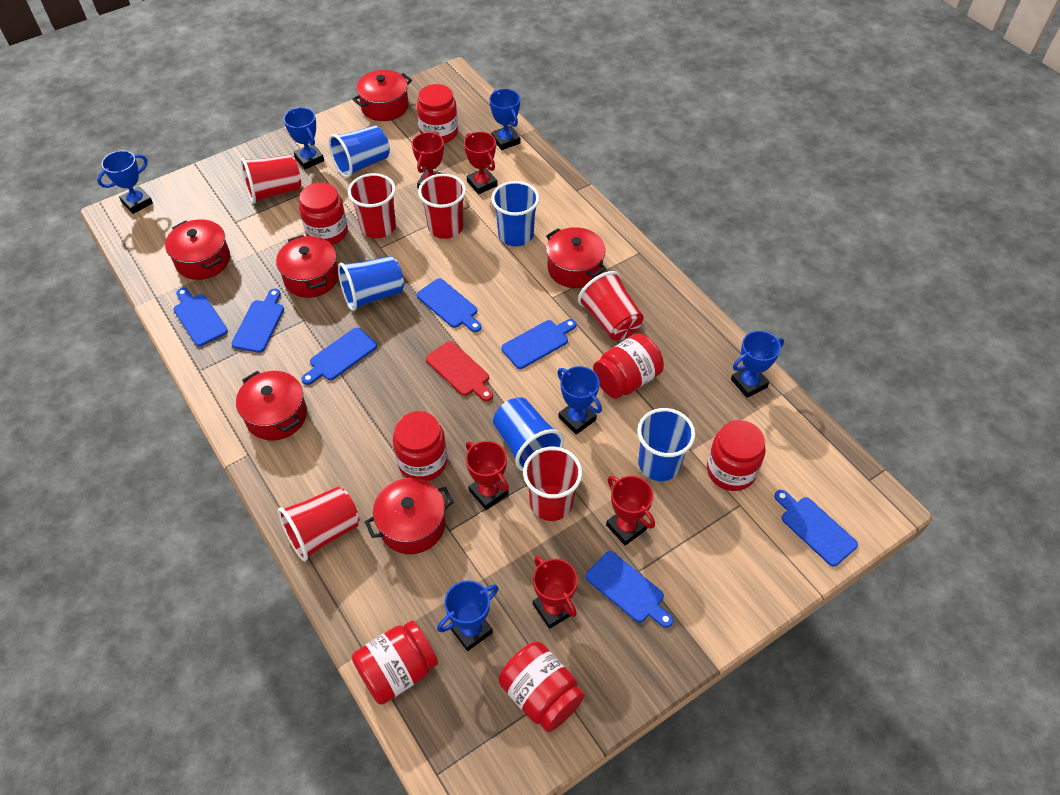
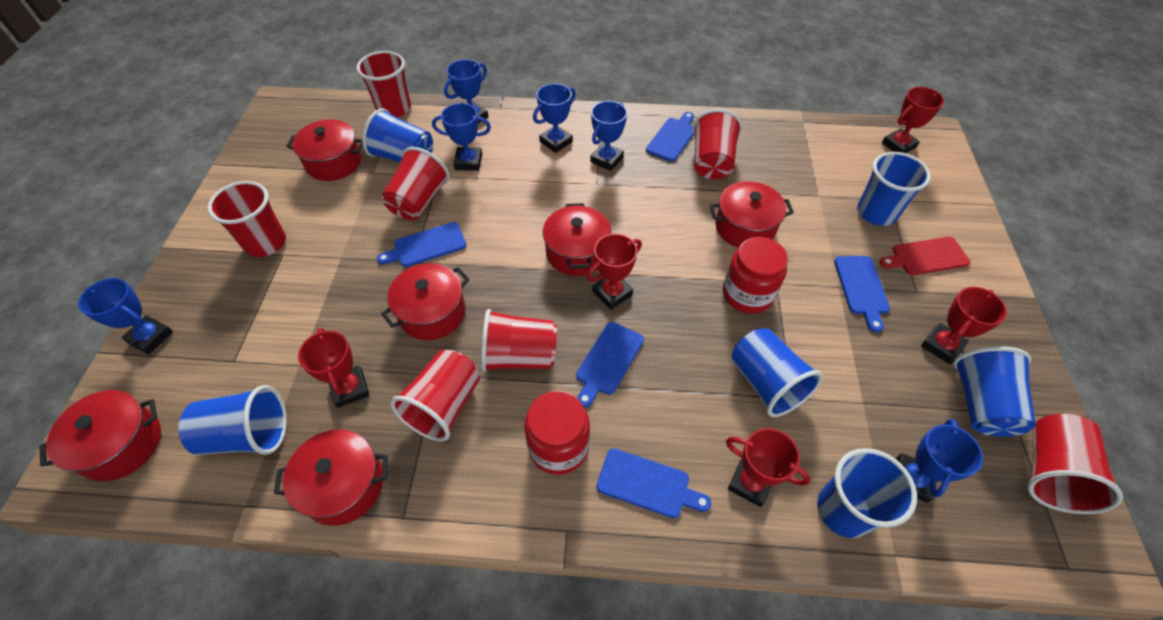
blue cup: [329,125,390,178] [338,256,404,311] [491,181,539,246] [493,397,564,471] [637,408,695,481] = 5 -> [178,385,287,455] [362,108,433,163] [731,328,823,417] [817,448,917,538] [857,152,931,226] [953,346,1036,437] = 6
blue cutting board: [174,288,228,346] [231,289,284,353] [302,328,377,385] [417,278,482,332] [501,319,576,369] [586,551,674,628] [774,490,858,566] = 7 -> [377,222,467,267] [576,322,644,408] [597,448,711,518] [646,112,694,162] [834,256,890,332] = 5
red cup: [241,155,301,204] [278,487,360,561] [348,173,396,238] [418,174,466,239] [523,447,582,521] [578,271,644,340] = 6 -> [207,181,286,257] [356,51,411,117] [381,147,450,220] [390,350,480,441] [481,309,557,372] [692,109,742,179] [1027,414,1123,514] = 7
red jar: [299,183,348,245] [352,621,438,705] [393,411,448,481] [417,84,458,143] [499,642,585,732] [593,334,664,398] [707,420,766,491] = 7 -> [524,391,590,475] [723,237,788,314] = 2

